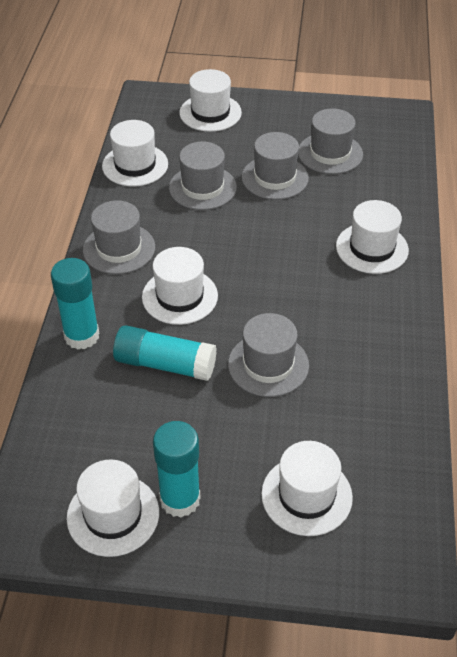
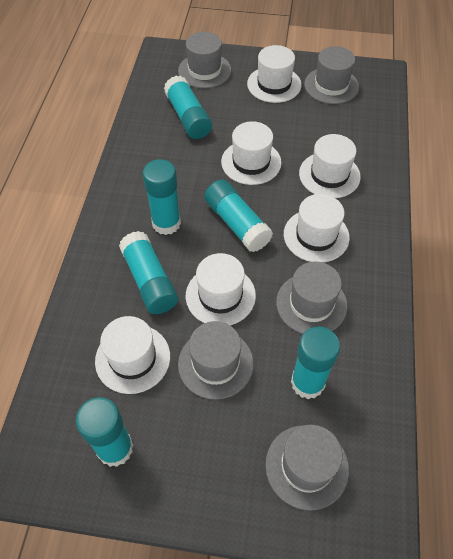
turquoise glue stick: [51,258,99,350] [113,325,217,381] [153,421,200,517] = 3 -> [76,397,133,467] [119,231,178,314] [143,159,181,235] [164,76,212,139] [204,180,273,252] [291,326,340,399] = 6

